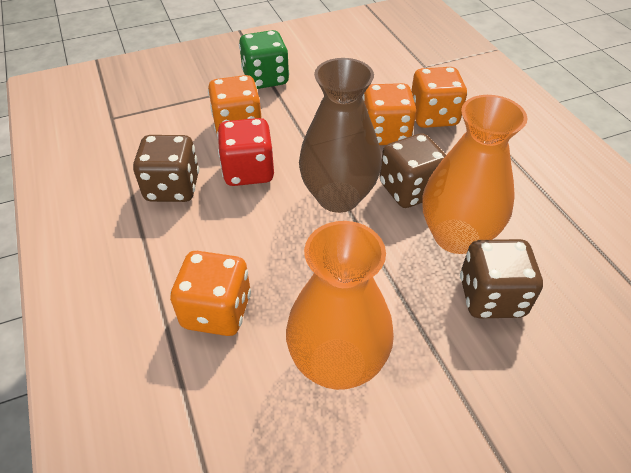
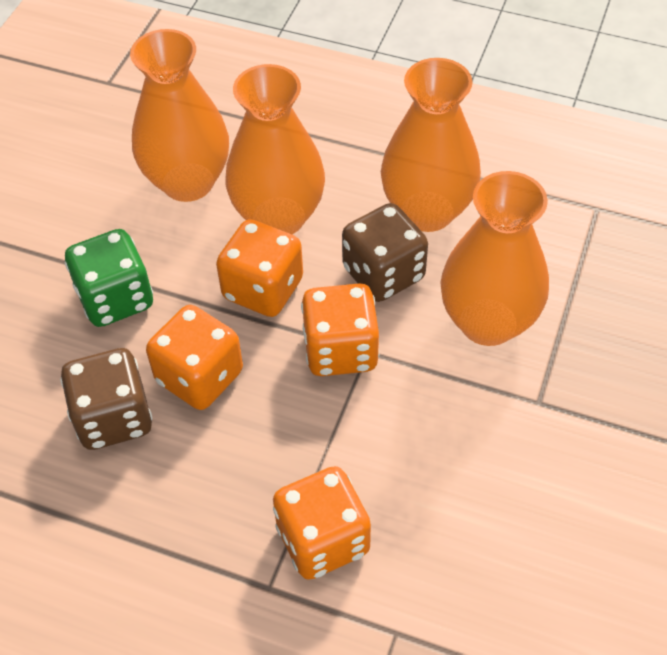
brown dice: [133,135,199,202] [380,133,446,208] [460,239,543,318] = 3 -> [60,348,153,450] [342,203,428,302] = 2
brown vase: [299,58,382,213] = 1 -> none = 0
orange vase: [286,221,394,390] [423,95,527,254] = 2 -> [130,29,229,202] [226,64,325,234] [381,58,481,232] [440,171,549,346] = 4
red dice: [217,118,274,186] = 1 -> none = 0

